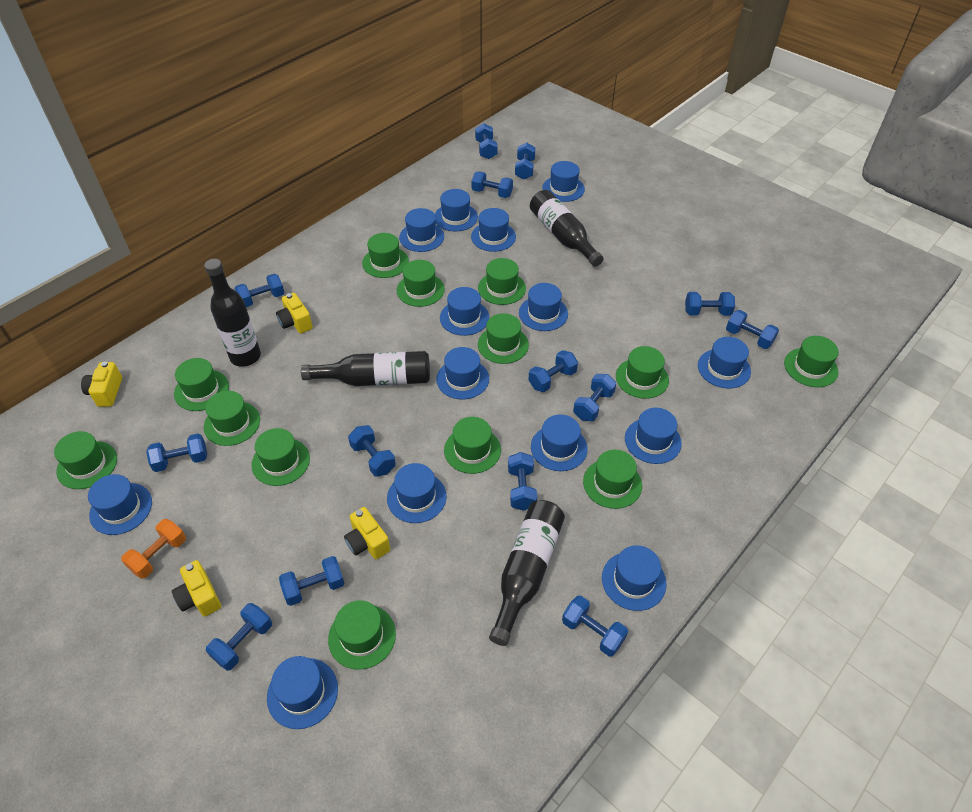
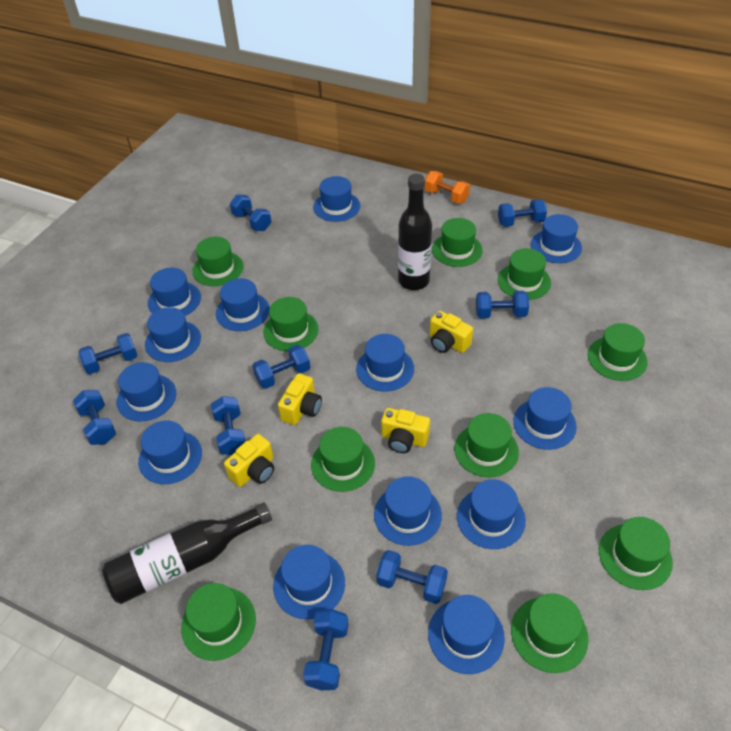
black bottle: [204,259,261,367] [301,351,430,386] [489,500,565,646] [530,190,603,267] = 4 -> [102,502,272,604] [398,174,432,290] = 2
blue dumbbell: [146,433,207,472] [206,603,272,671] [234,274,285,307] [279,556,344,606] [348,425,396,477] [471,171,513,198] [475,123,498,159] [508,452,537,511] [515,143,536,180] [528,350,578,392] [562,595,628,657] [573,374,616,421] [685,292,735,316] [726,310,779,349] = 14 -> [73,390,116,445] [79,333,138,374] [211,396,246,455] [230,195,272,231] [252,345,310,389] [303,609,349,690] [376,550,448,604] [476,291,529,318] [498,199,547,227] = 9
blue hat: [88,474,152,535] [267,656,338,729] [387,463,447,523] [399,208,444,252] [435,189,478,231] [436,347,489,400] [440,287,489,336] [471,208,516,252] [519,283,568,331] [531,414,588,471] [542,161,585,202] [602,545,667,611] [625,408,682,464] [698,337,751,389] = 14 -> [117,362,176,421] [138,421,202,484] [145,307,201,362] [148,268,201,316] [216,278,270,331] [273,545,345,619] [313,176,360,222] [356,334,414,391] [374,476,442,546] [428,595,505,674] [457,480,526,549] [513,387,577,450] [531,214,582,263] = 13
green hat: [54,431,117,489] [174,358,229,411] [204,391,260,446] [251,428,310,486] [328,600,396,670] [362,233,409,278] [397,260,445,307] [444,417,501,474] [478,258,526,305] [478,313,529,364] [583,450,642,509] [616,346,669,399] [784,336,839,387] = 13 -> [181,583,256,661] [192,237,243,286] [263,297,319,351] [311,427,375,492] [432,218,483,267] [455,413,519,477] [498,248,551,300] [511,593,589,673] [588,323,648,381] [599,517,673,590] = 10

